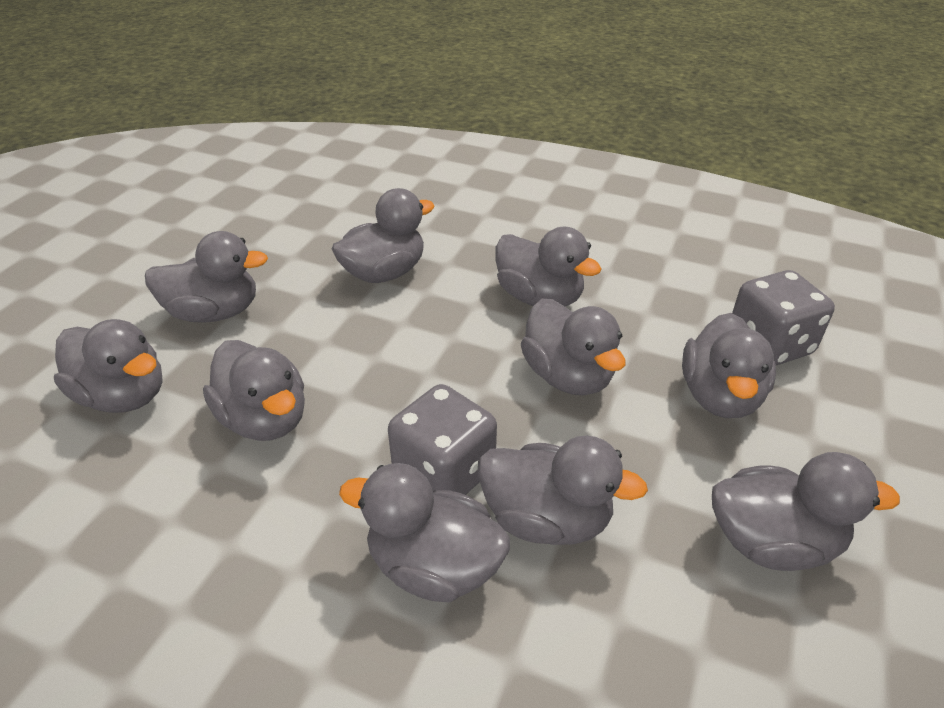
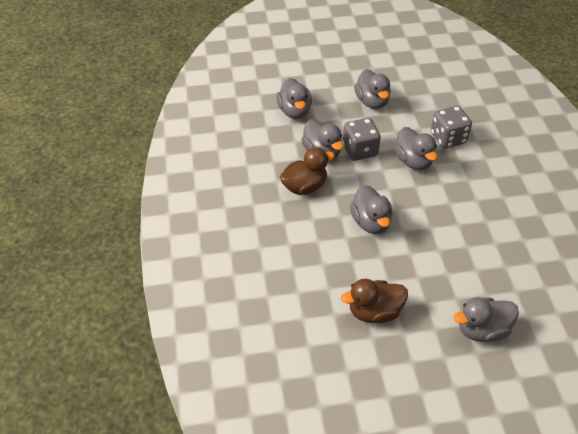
brown duck: none = 0 -> [280,147,335,195] [341,279,408,323] = 2
grey duck: [54,319,163,413] [145,231,268,323] [203,340,305,441] [332,188,435,283] [339,463,510,603] [477,436,648,545] [496,227,601,307] [521,299,626,395] [682,313,776,418] [712,452,900,571] = 10 -> [276,78,312,119] [301,119,344,160] [350,185,393,234] [354,69,391,109] [394,127,438,170] [454,297,519,342] = 6

